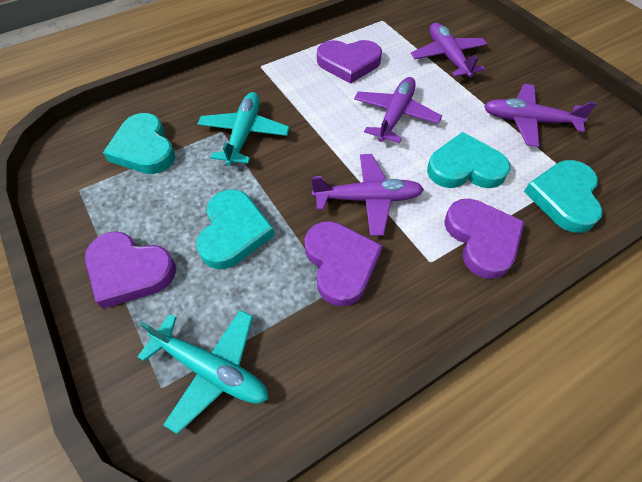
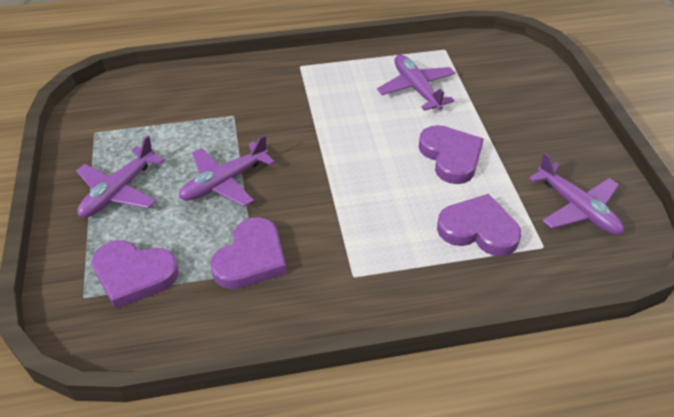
turquoise heart: [103,113,175,174] [197,189,274,269] [427,132,510,188] [524,160,603,233] = 4 -> none = 0
turquoise plane: [137,310,268,434] [197,92,290,166] = 2 -> none = 0

